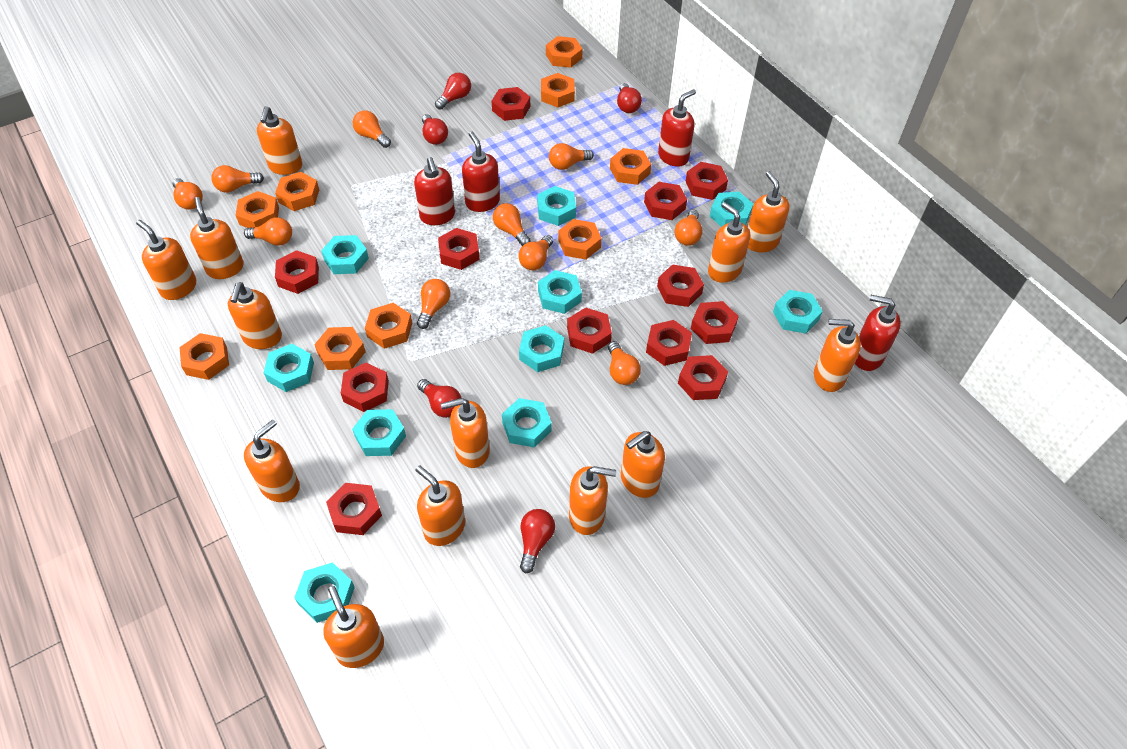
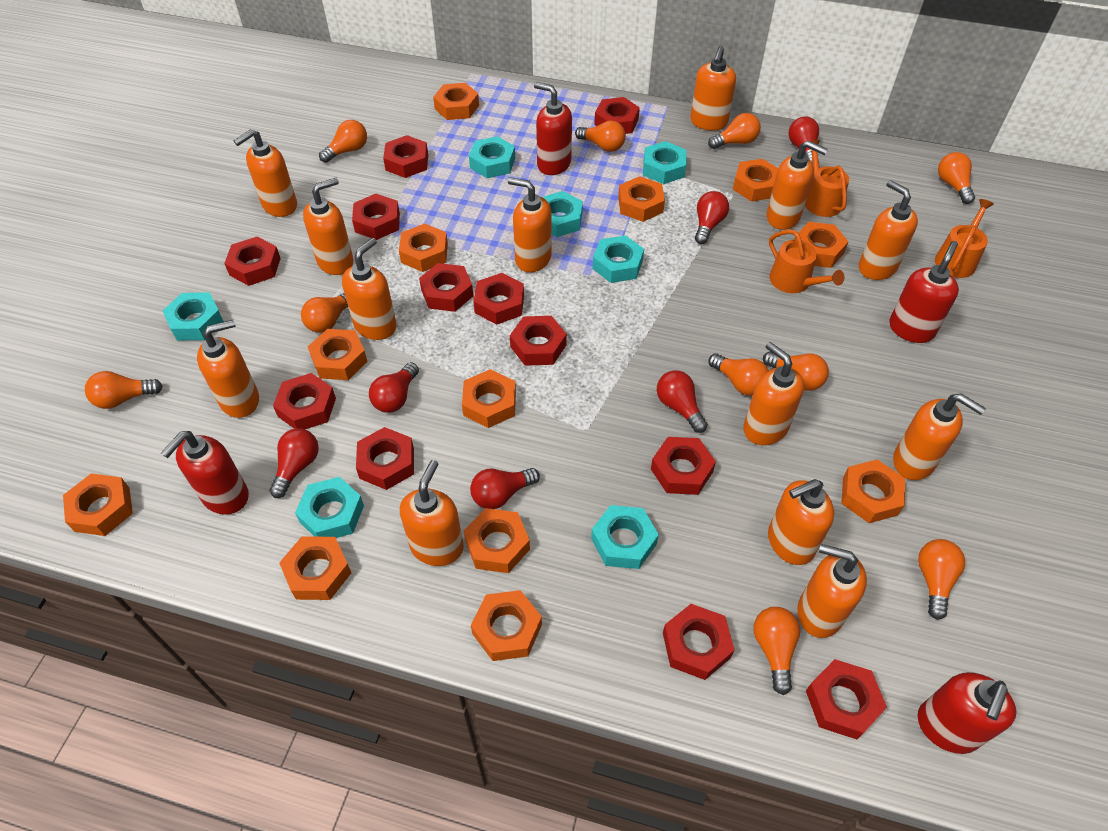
orange nut: [179,333,229,380] [236,191,279,228] [275,172,319,211] [314,327,365,370] [365,303,412,349] [541,73,575,107] [546,36,583,68] [558,219,602,260] [610,148,651,185] = 9 -> [63,473,133,536] [279,536,351,600] [308,329,368,380] [399,224,448,272] [433,83,479,120] [462,369,516,428] [464,508,530,573] [471,590,542,661] [618,176,665,222] [733,159,778,202] [794,222,849,268] [841,460,905,523] = 12
orange watering can: none = 0 -> [769,230,844,293] [805,140,849,217] [935,199,994,278] = 3
red light bulb: [417,379,461,418] [422,114,448,145] [435,73,471,110] [520,509,555,573] [617,83,642,113] = 5 -> [270,428,319,498] [369,362,419,413] [470,468,540,509] [657,370,708,433] [695,191,729,244] [788,117,819,164] = 6
turquoise nut: [264,344,314,392] [294,562,355,623] [321,235,369,274] [352,409,406,456] [502,398,552,448] [519,325,564,372] [537,186,576,226] [538,270,582,314] [710,192,753,227] [773,290,823,334] = 10 -> [162,293,224,340] [295,477,364,538] [469,136,515,178] [542,191,583,237] [591,505,659,569] [592,235,644,283] [643,141,686,184] = 7

